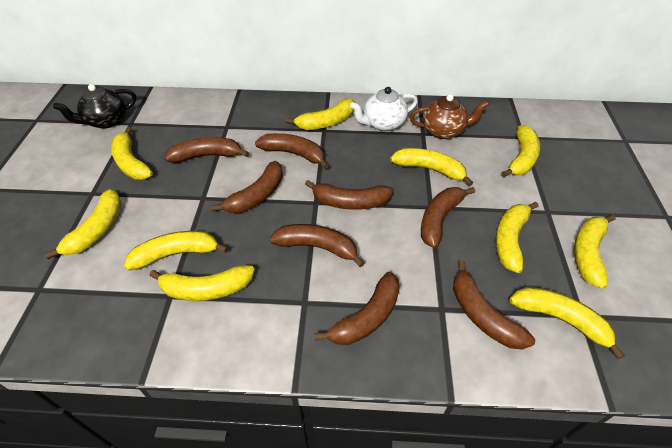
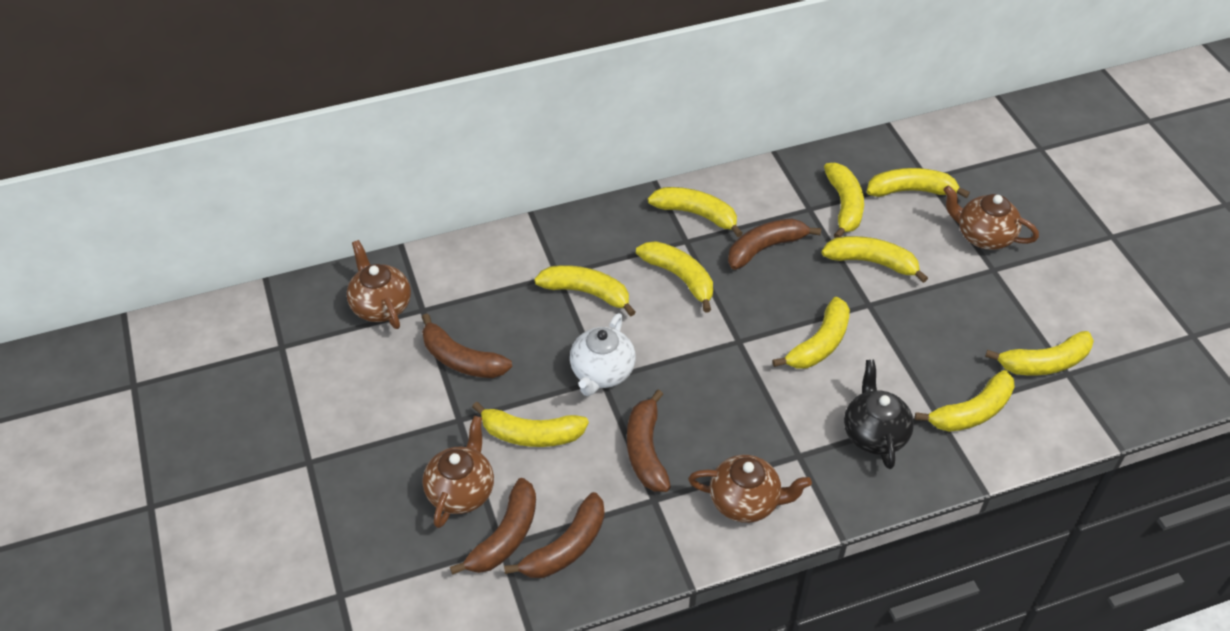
brown banana: [164,137,249,163] [211,161,283,213] [255,133,329,169] [270,224,364,267] [305,180,394,210] [314,272,400,345] [421,187,475,248] [453,261,535,350] = 8 -> [422,314,512,378] [450,478,536,575] [504,492,604,578] [627,390,671,492] [728,218,821,270] = 5
brown teapot: [410,94,489,139] = 1 -> [347,240,411,329] [423,416,494,528] [688,455,812,523] [943,185,1039,250] = 4

